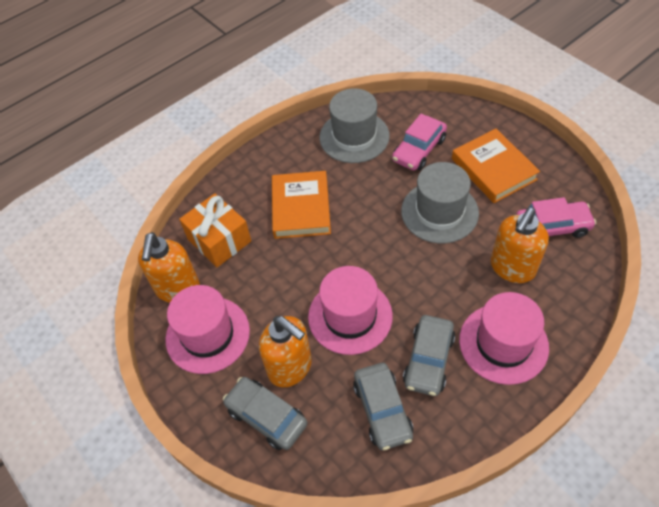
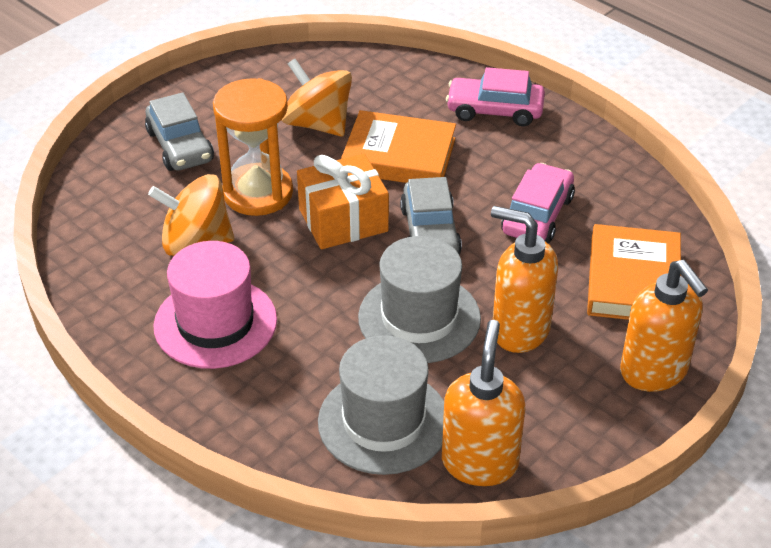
grey car: [223,377,307,450] [353,363,413,450] [403,315,455,396] = 3 -> [145,92,214,171] [400,177,462,255] = 2
orange hourglass: none = 0 -> [213,78,293,216] = 1
orange spinning top: none = 0 -> [148,174,234,256] [282,59,352,137] = 2
pink hat: [165,285,250,374] [308,266,393,355] [459,292,549,385] = 3 -> [153,241,277,369] = 1

